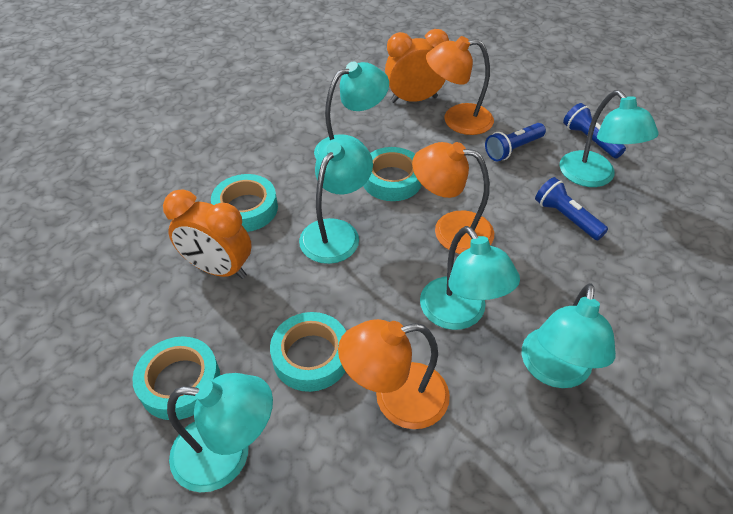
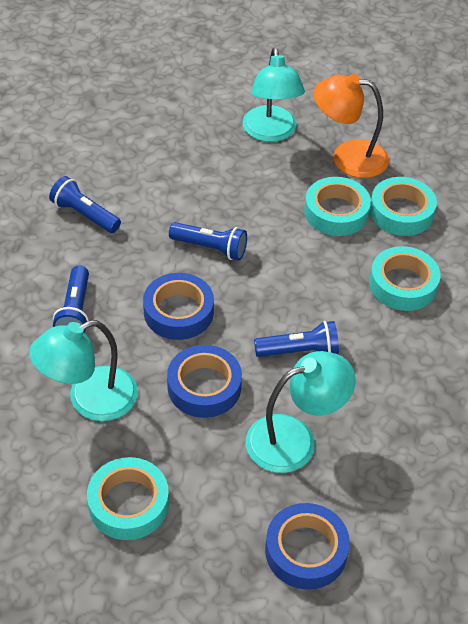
blue flashlight: [485,123,546,161] [535,177,608,240] [563,103,626,158] = 3 -> [49,176,121,233] [53,265,89,333] [169,222,247,260] [254,321,339,357] = 4
blue tape: none = 0 -> [143,273,214,340] [167,345,242,418] [265,503,350,590] = 3
orange clock: [163,189,252,279] [385,29,449,103] = 2 -> none = 0
orange lamp: [338,319,450,429] [412,142,494,254] [426,36,494,135] = 3 -> [313,74,389,178] = 1
turquoise lamp: [167,373,273,492] [299,138,373,264] [314,61,389,159] [420,226,520,330] [522,283,616,388] [560,90,659,187] = 6 -> [29,320,138,421] [243,48,305,142] [246,351,356,473] = 3

